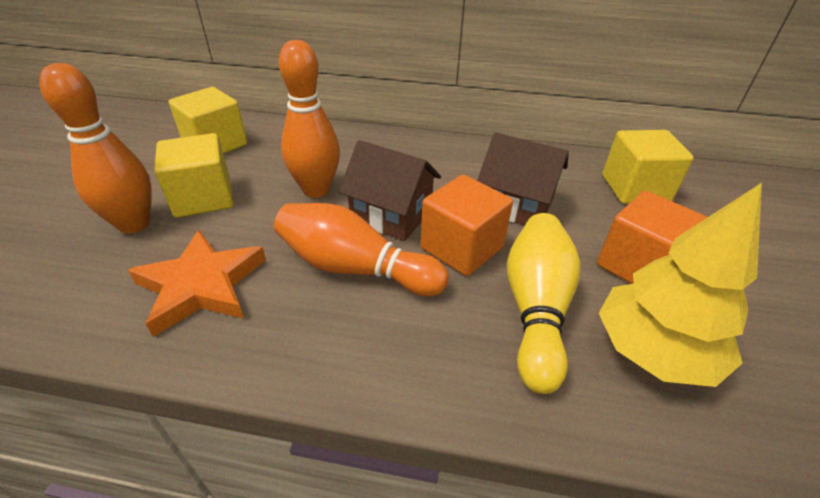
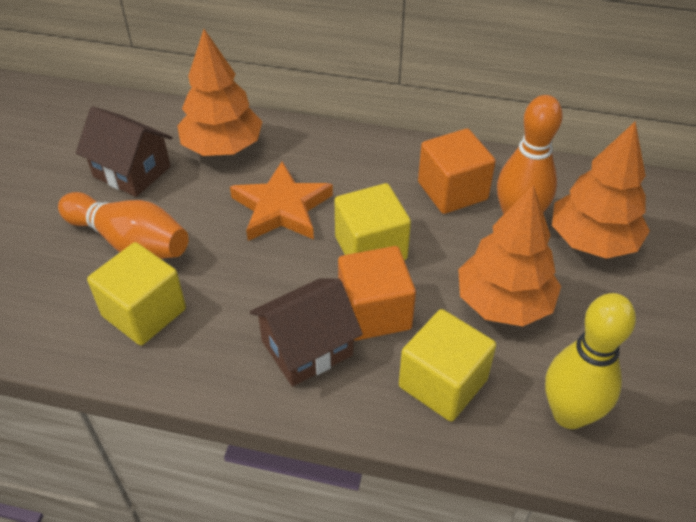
orange bowling pin: [39,63,152,234] [274,203,449,296] [279,40,340,198] = 3 -> [58,192,189,259] [497,95,563,215] = 2
orange tree: none = 0 -> [177,29,263,156] [458,185,561,326] [552,121,650,259] = 3
yellow tree: [599,183,762,387] = 1 -> none = 0

